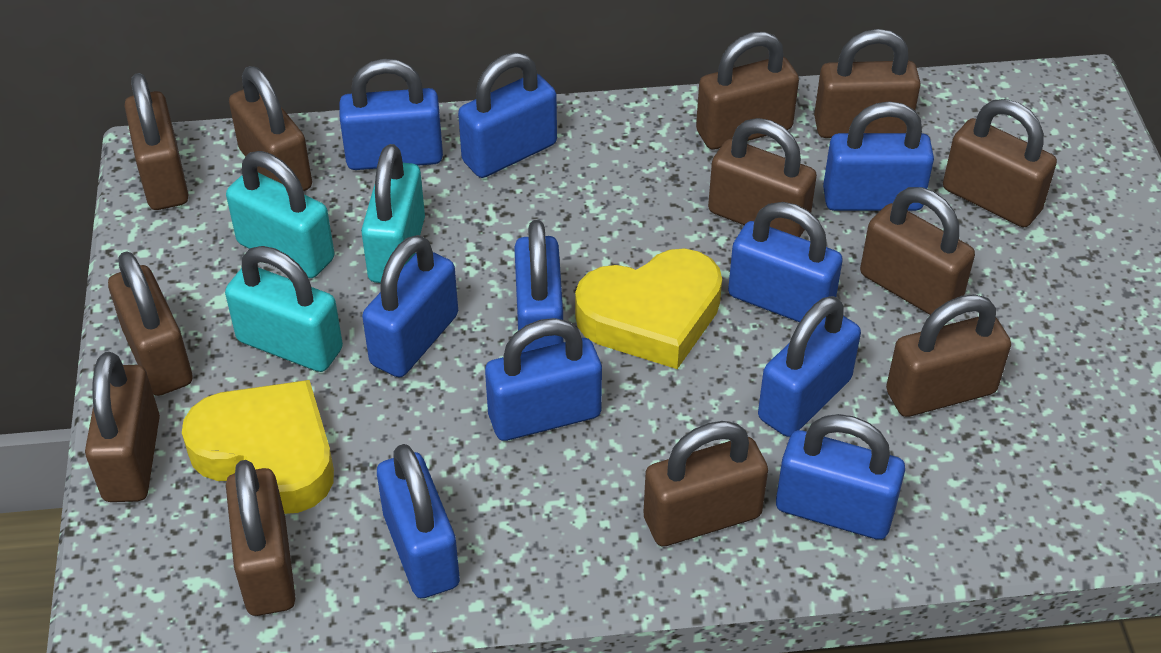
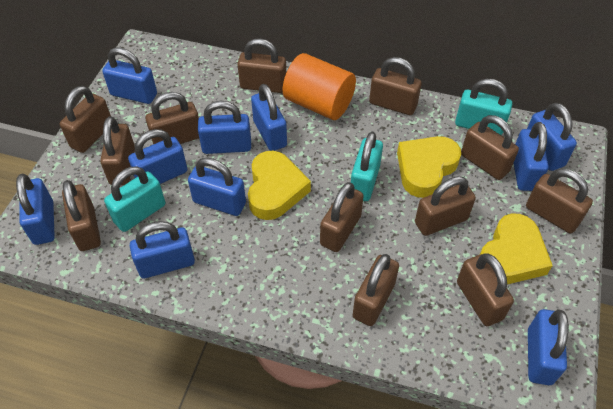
orange cylinder: none = 0 -> [283,53,356,120] = 1
yellow heart: [182,380,334,514] [575,248,722,369] = 2 -> [248,151,311,220] [397,136,461,198] [480,214,553,284] = 3

